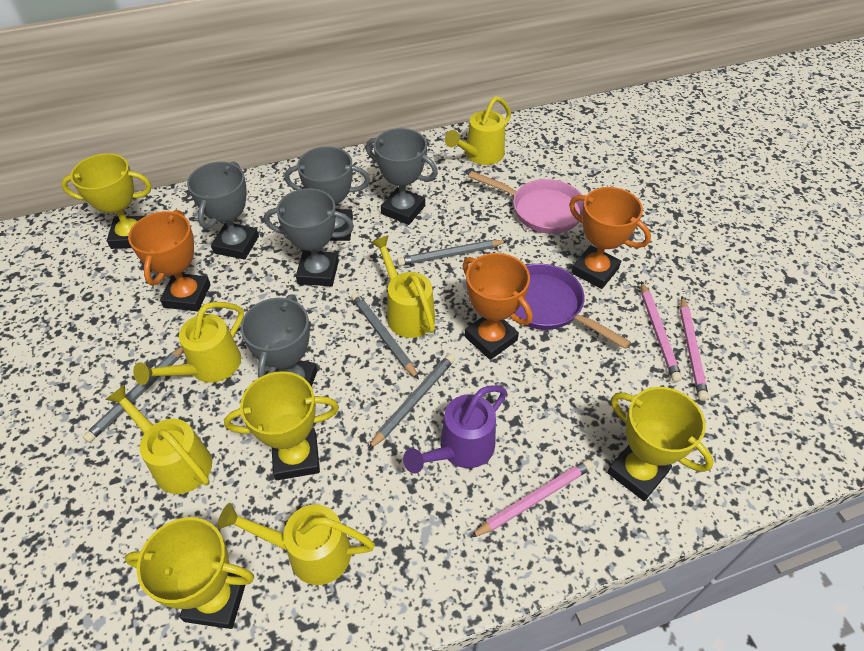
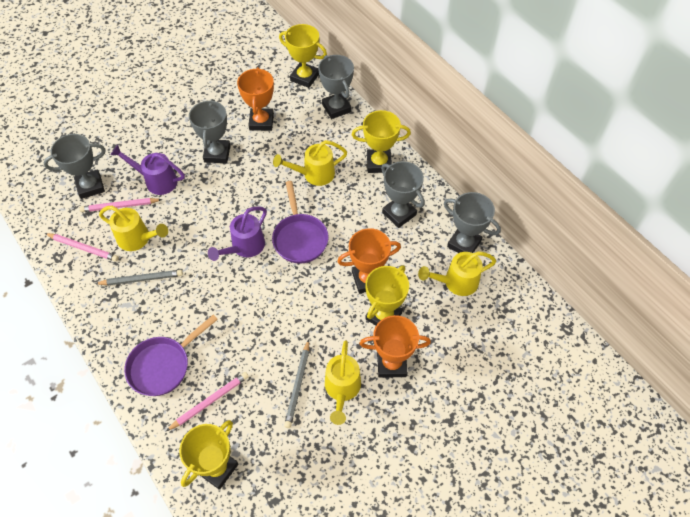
grey pencil: [83,346,183,443] [351,292,419,380] [368,354,455,450] [397,240,507,266] = 4 -> [95,270,183,285] [284,339,309,428] = 2
pink pan: [468,171,584,234] = 1 -> none = 0
purple pan: [515,264,631,349] = 1 -> [124,315,218,396] [272,181,329,264] = 2
purple watering can: [403,385,507,473] = 1 -> [111,145,185,195] [208,207,267,261] = 2
yellow watering can: [105,385,212,494] [133,302,244,385] [217,503,375,585] [370,235,435,338] [445,96,511,165] = 5 -> [99,206,168,251] [273,140,347,186] [325,341,361,425] [418,251,496,296] = 4

